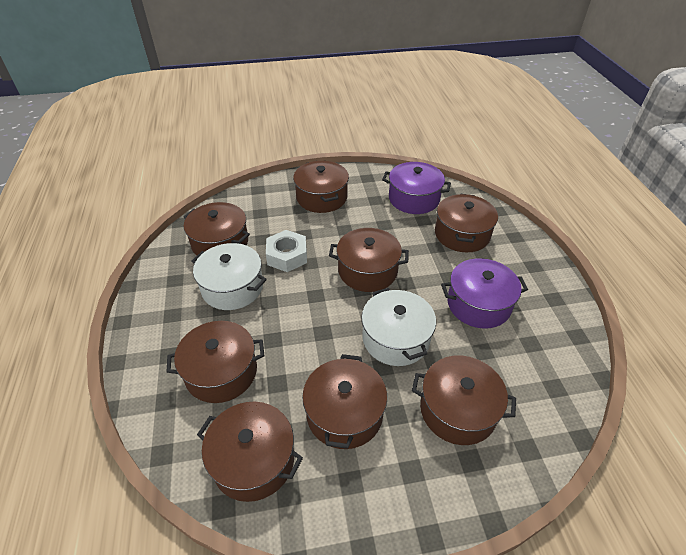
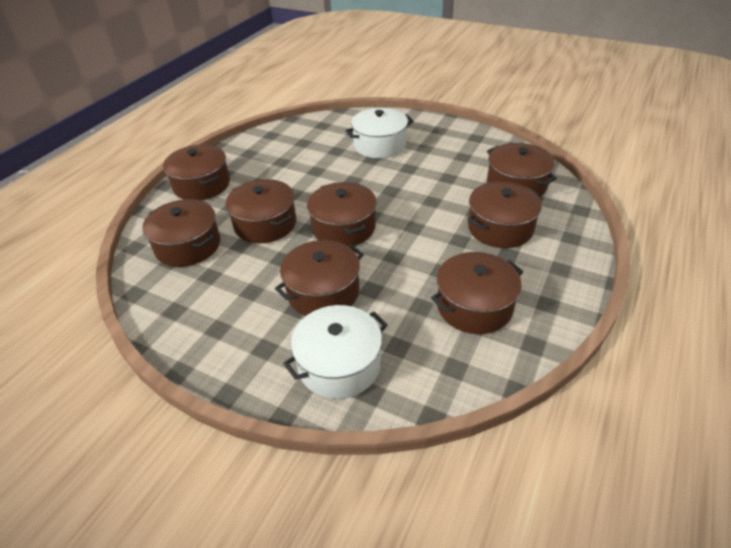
purple pot: [382,162,451,214] [441,258,528,328] = 2 -> none = 0
white nut: [266,230,307,272] = 1 -> none = 0

